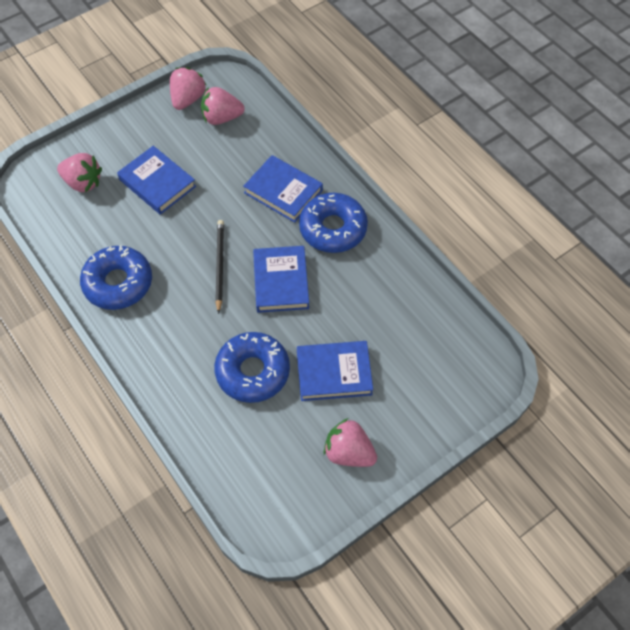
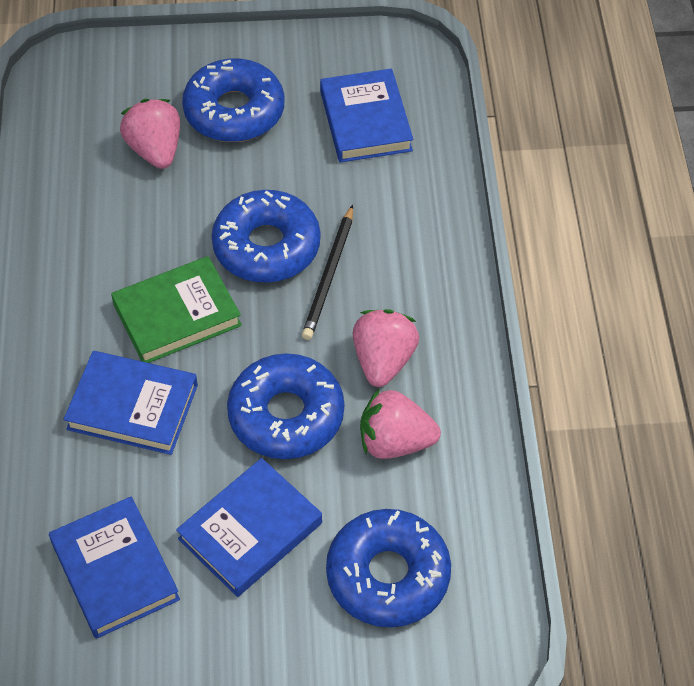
blue donut: [80,245,152,310] [214,332,290,403] [299,193,368,253] = 3 -> [182,59,284,142] [211,190,320,283] [227,353,344,459] [326,509,451,627] = 4
green book: none = 0 -> [111,256,242,363] = 1
pink strawberry: [57,153,102,192] [170,67,207,110] [201,87,245,125] [324,418,377,467] = 4 -> [120,99,180,169] [353,309,419,387] [360,388,441,459] = 3

